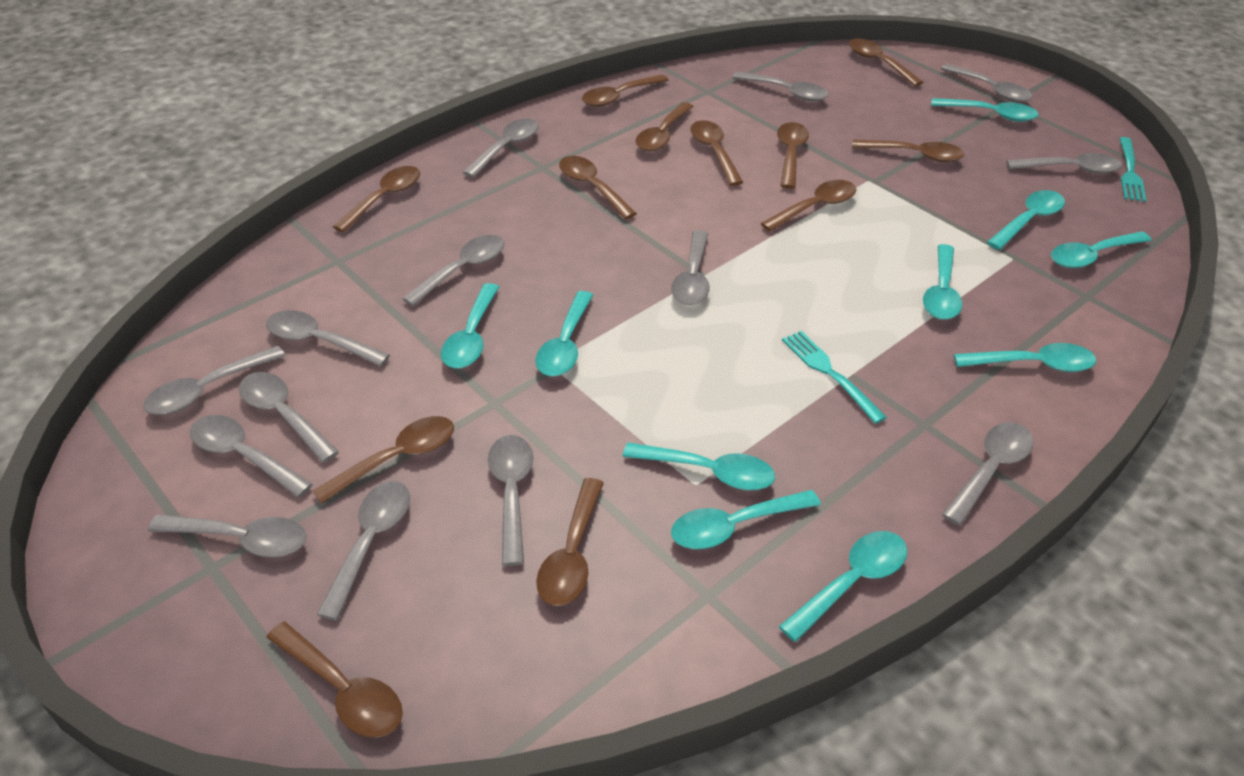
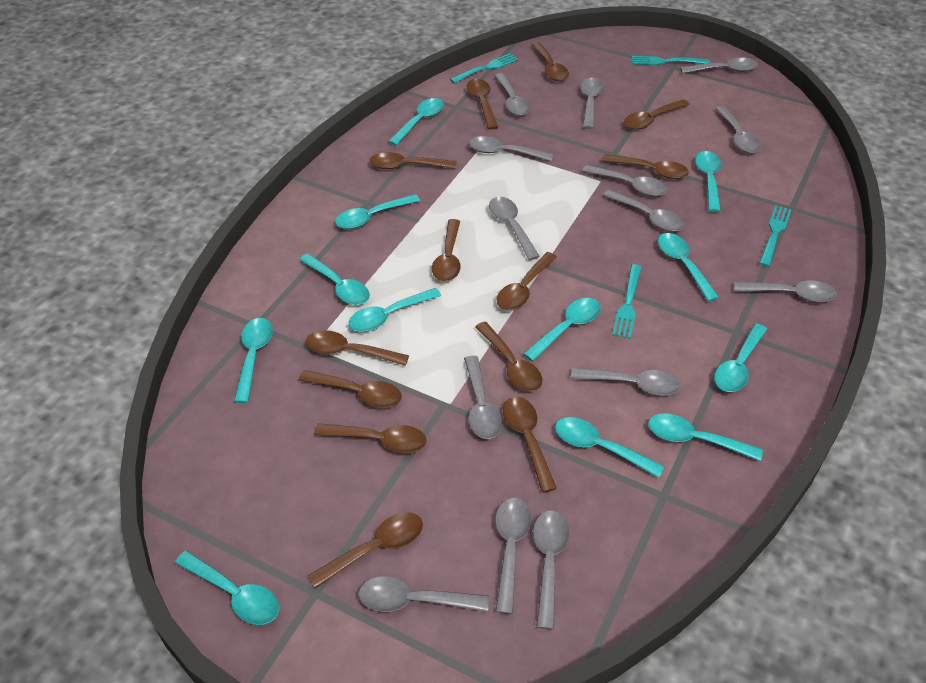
brown spoon: [266,622,403,738] [312,416,454,504] [333,166,420,232] [536,478,604,606] [559,156,637,219] [582,74,669,107] [635,102,694,151] [690,120,744,186] [760,180,856,231] [777,122,809,189] [849,38,923,87] [852,140,964,162] = 12 -> [299,370,402,408] [306,330,409,366] [308,512,423,589] [314,423,426,453] [370,152,456,169] [432,219,461,281] [466,79,498,130] [475,322,542,392] [496,252,557,310] [503,397,557,493] [531,42,569,81] [602,154,689,179] [624,99,690,129] = 13
turquoise fork: [782,331,887,424] [1119,137,1146,202] = 2 -> [450,53,519,83] [612,264,642,339] [631,56,710,65] [759,205,792,267] = 4
turquoise spoon: [441,283,499,368] [535,291,593,376] [623,442,775,490] [671,490,821,549] [779,531,907,642] [923,244,962,320] [931,98,1039,122] [954,343,1096,372] [987,190,1065,250] [1051,231,1152,268] = 10 -> [175,551,279,625] [234,318,273,403] [299,254,370,305] [335,194,420,229] [348,288,441,332] [388,98,444,146] [523,298,601,361] [555,417,665,478] [648,414,763,461] [658,233,719,302] [695,151,721,212] [714,324,767,392] = 12

